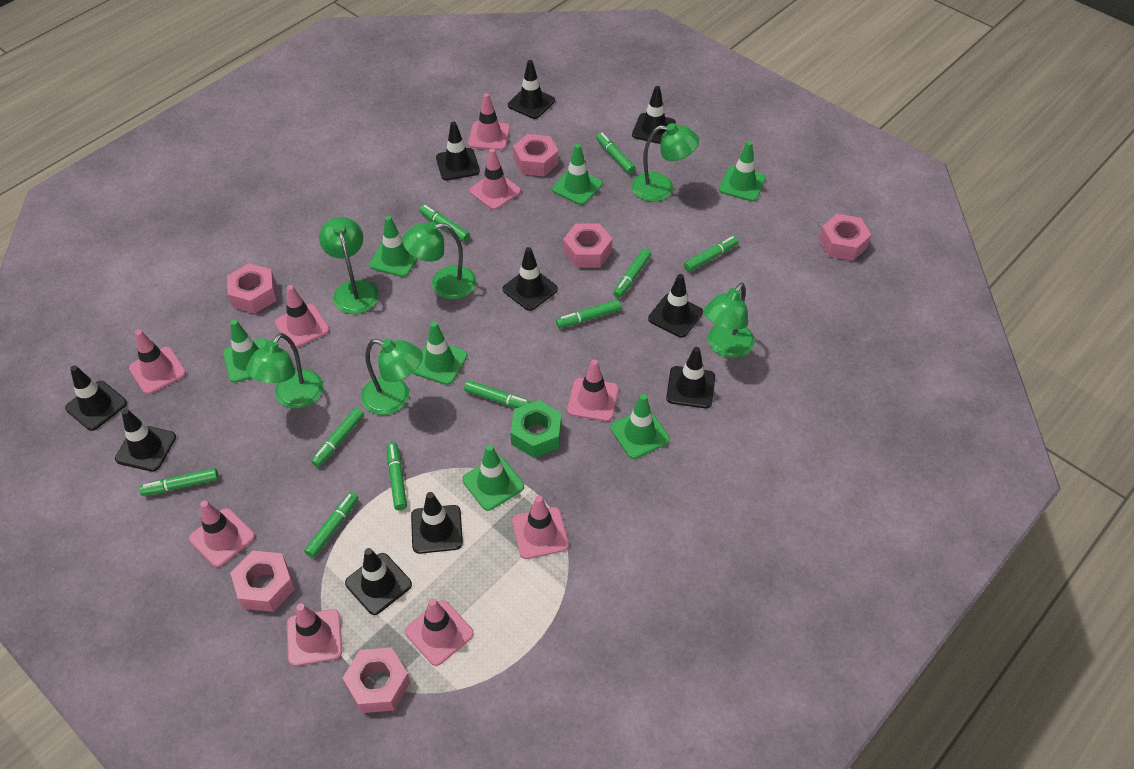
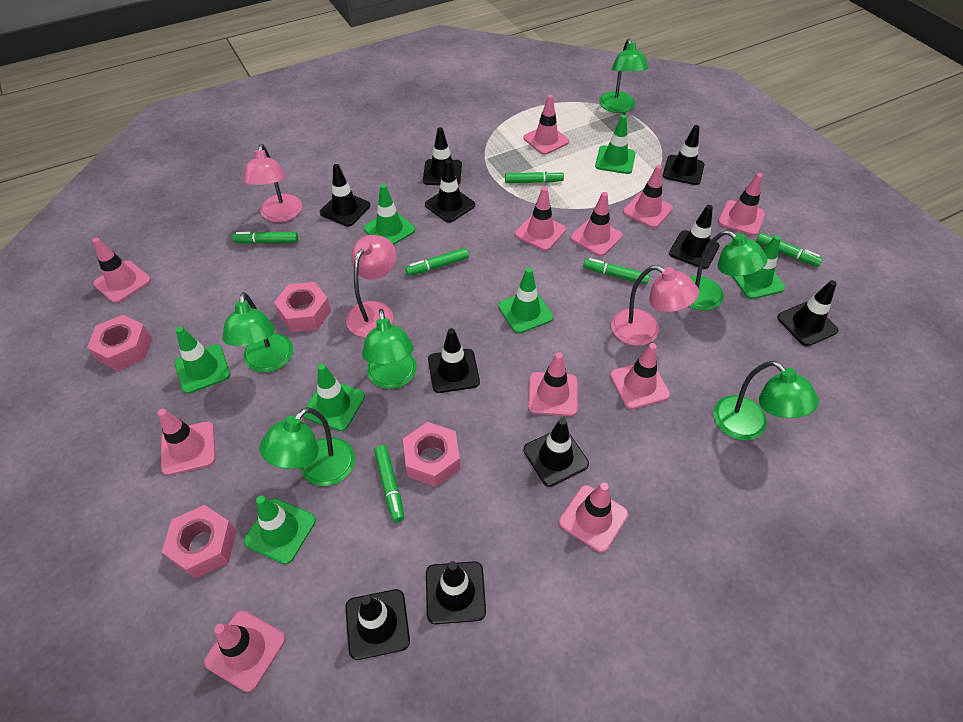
green marker: [139,468,218,496] [304,492,359,558] [311,408,364,467] [387,442,407,510] [419,205,470,242] [464,380,532,408] [556,300,621,328] [596,133,636,174] [613,249,651,298] [684,236,739,272] = 10 -> [232,232,298,244] [374,445,404,522] [405,248,469,276] [505,171,564,183] [583,258,650,284] [756,233,823,267] = 6
green nut: [510,400,562,458] = 1 -> none = 0
pink lamp: none = 0 -> [243,144,302,222] [346,235,396,338] [611,265,699,346] = 3
pink nut: [227,263,277,314] [230,551,295,612] [343,647,410,713] [513,134,558,176] [563,223,612,268] [819,214,871,261] = 6 -> [87,315,152,371] [162,505,236,578] [274,282,331,332] [403,422,460,487] = 4
pink traffic cone: [129,330,186,394] [189,500,255,567] [275,285,330,348] [287,603,342,666] [405,598,474,666] [468,93,510,150] [469,148,521,210] [512,496,569,559] [567,359,619,421] = 9 -> [92,237,151,303] [158,409,216,476] [204,611,285,692] [515,187,566,251] [523,95,569,155] [528,352,577,416] [559,482,628,553] [571,192,623,256] [610,343,670,409] [623,165,673,228] [718,173,765,236] = 11

